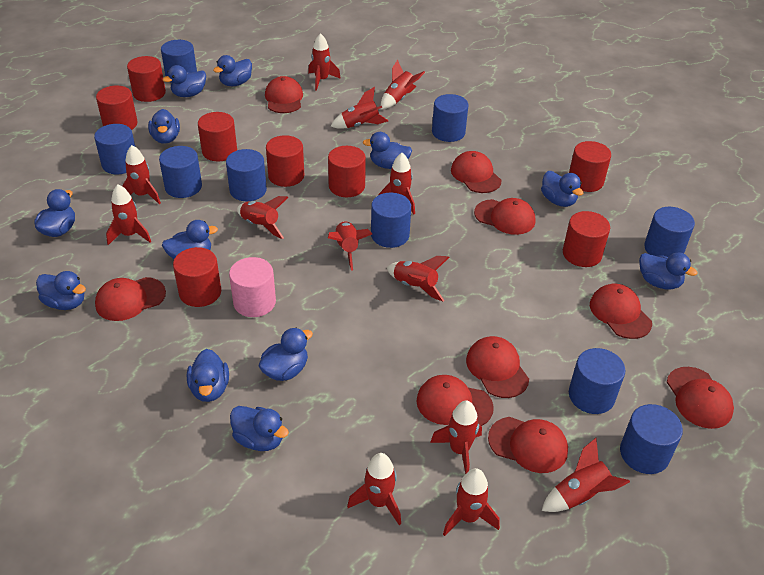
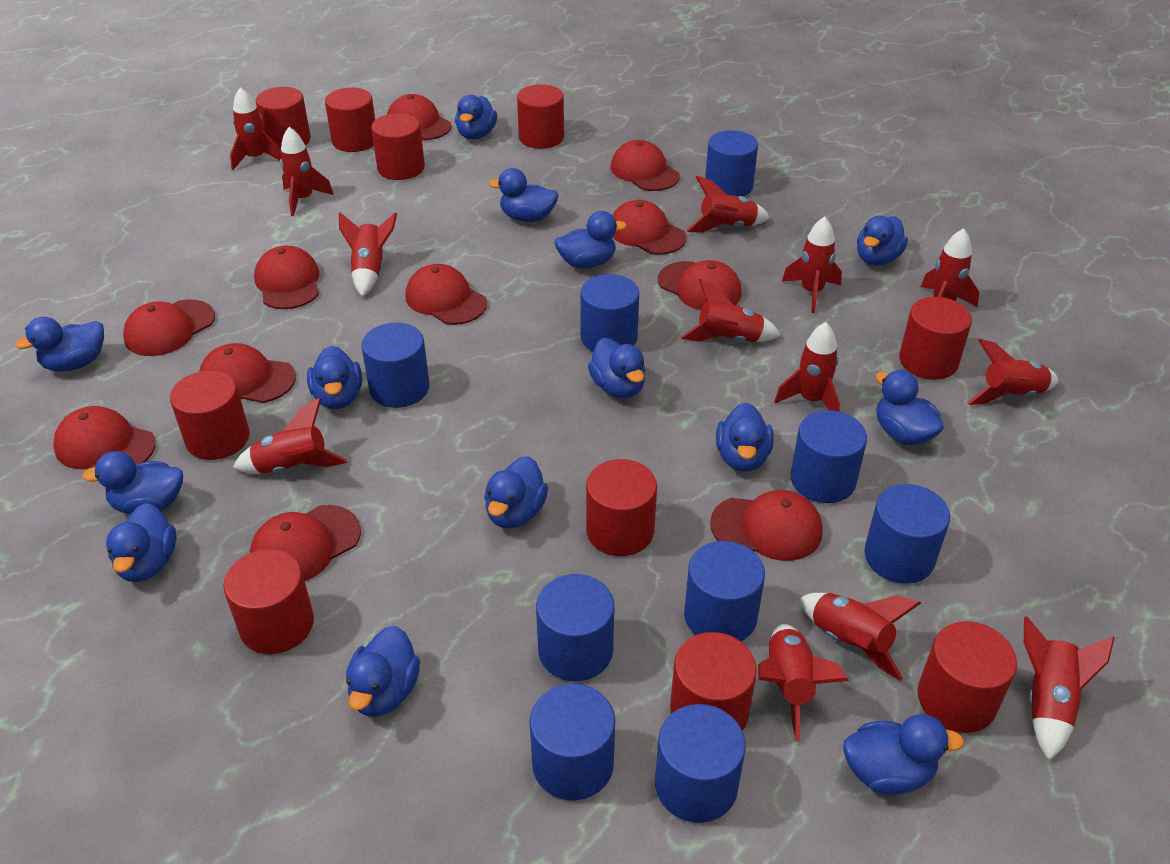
blue duck: [34,189,75,237] [36,271,86,310] [148,109,180,144] [162,65,206,97] [162,220,218,259] [187,349,229,402] [213,55,252,86] [230,406,289,451] [258,328,313,381] [363,132,412,169] [541,171,583,207] [639,253,697,290] = 12 -> [15,317,104,372] [82,451,183,514] [106,503,176,582] [307,346,362,409] [346,626,420,717] [455,95,497,139] [484,456,548,529] [488,168,559,222] [555,211,627,269] [588,338,646,399] [716,402,774,472] [843,714,964,795] [857,216,908,266] [875,370,944,445] = 14
pink cylinder: [229,257,276,317] = 1 -> none = 0
red cap: [95,277,166,321] [265,76,303,113] [416,375,494,426] [451,151,501,193] [466,336,529,398] [474,198,536,235] [488,417,568,473] [590,284,652,339] [667,367,734,429] = 9 -> [53,406,156,469] [123,300,215,356] [199,343,296,403] [250,505,361,581] [254,246,319,309] [387,94,452,140] [405,264,487,325] [611,140,680,191] [612,200,686,255] [658,260,742,310] [710,490,823,561] = 11
red cylinder: [96,86,138,130] [127,56,166,102] [173,247,221,307] [198,112,237,161] [266,135,304,187] [328,146,366,197] [563,211,610,267] [569,141,611,192] = 8 -> [170,371,250,460] [223,549,314,654] [256,87,311,151] [325,88,375,152] [371,113,425,180] [517,84,564,149] [586,459,657,556] [670,632,757,731] [899,297,972,380] [918,621,1017,733] = 10

